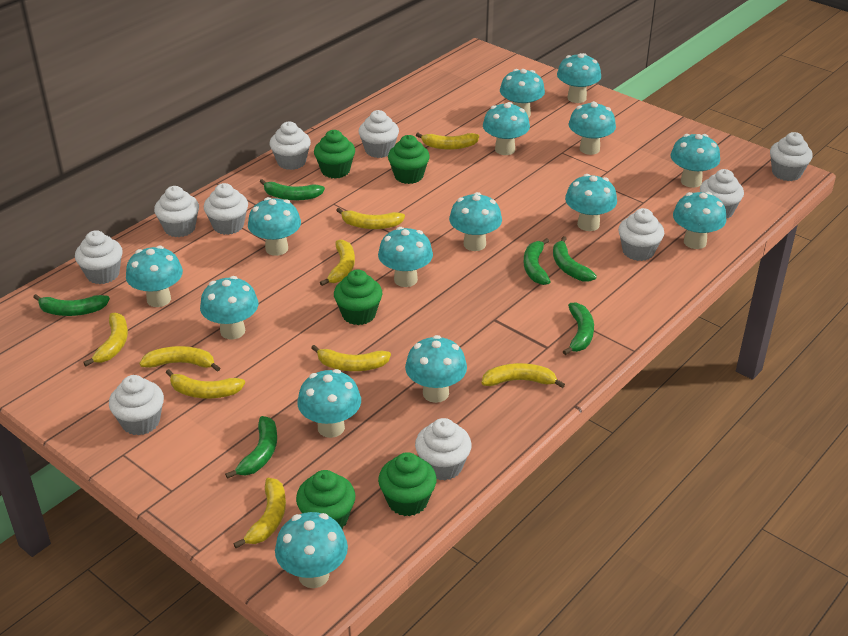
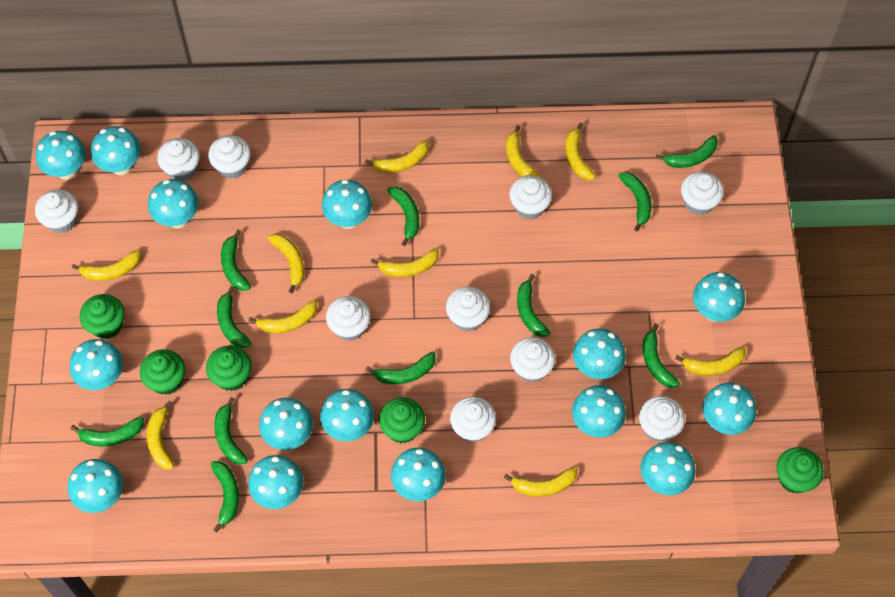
green banana: [33,294,110,316] [225,416,277,479] [260,179,325,200] [524,238,551,285] [553,236,597,282] [563,302,594,355] = 6 -> [70,416,144,446] [211,461,239,532] [214,397,248,465] [217,286,252,348] [221,229,251,291] [366,351,436,384] [387,186,419,246] [517,274,551,337] [618,172,651,231] [643,323,680,388] [656,135,718,168] = 11
yellow banana: [83,313,128,366] [139,346,220,372] [165,369,245,398] [233,478,286,548] [311,345,391,371] [320,239,355,286] [336,208,405,229] [416,133,479,150] [481,363,565,388] = 9 -> [72,249,141,281] [147,400,174,469] [249,300,317,333] [268,234,304,293] [365,140,429,173] [371,248,439,277] [504,466,577,497] [506,125,541,178] [565,123,596,180] [675,346,746,376] = 10

